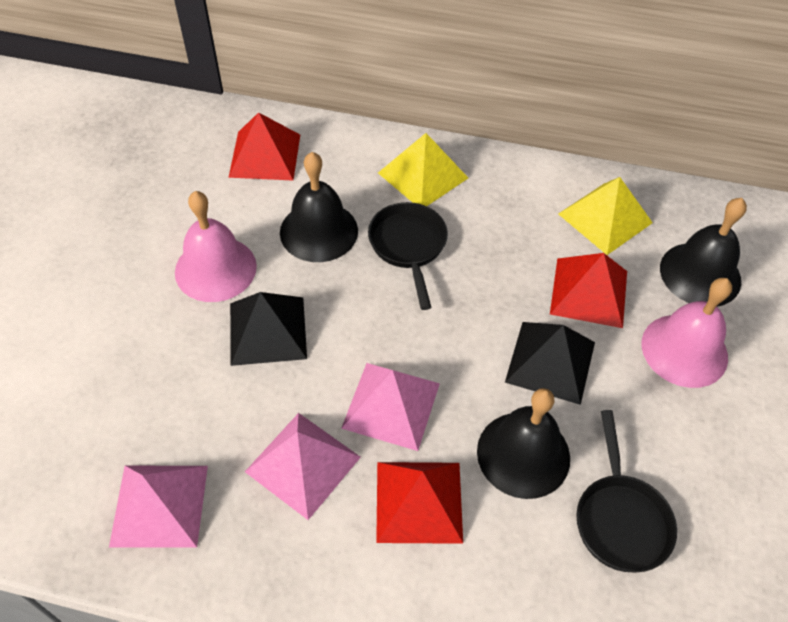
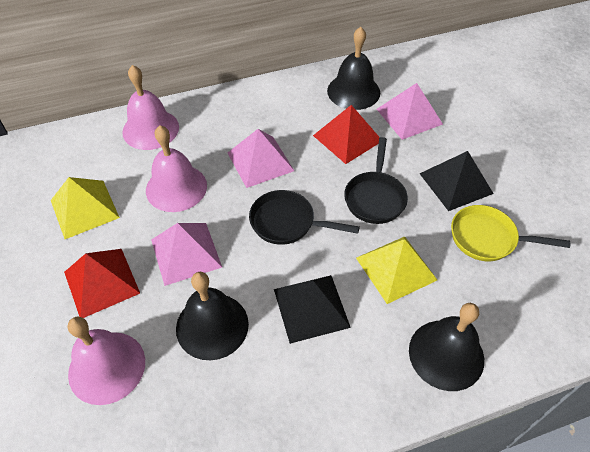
pink bell: [175,191,257,302] [641,278,732,388] = 2 -> [68,316,145,405] [122,65,179,150] [146,125,207,212] = 3
red pyramid: [228,112,300,180] [376,462,463,544] [550,253,627,328] = 3 -> [64,249,140,318] [313,105,380,164] = 2
yellow pan: none = 0 -> [451,205,570,261] = 1

